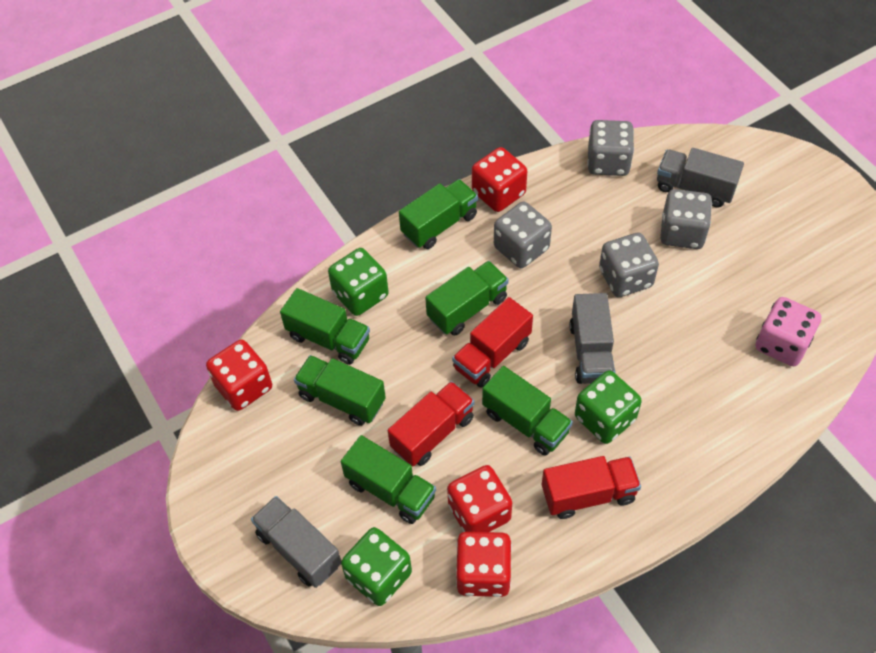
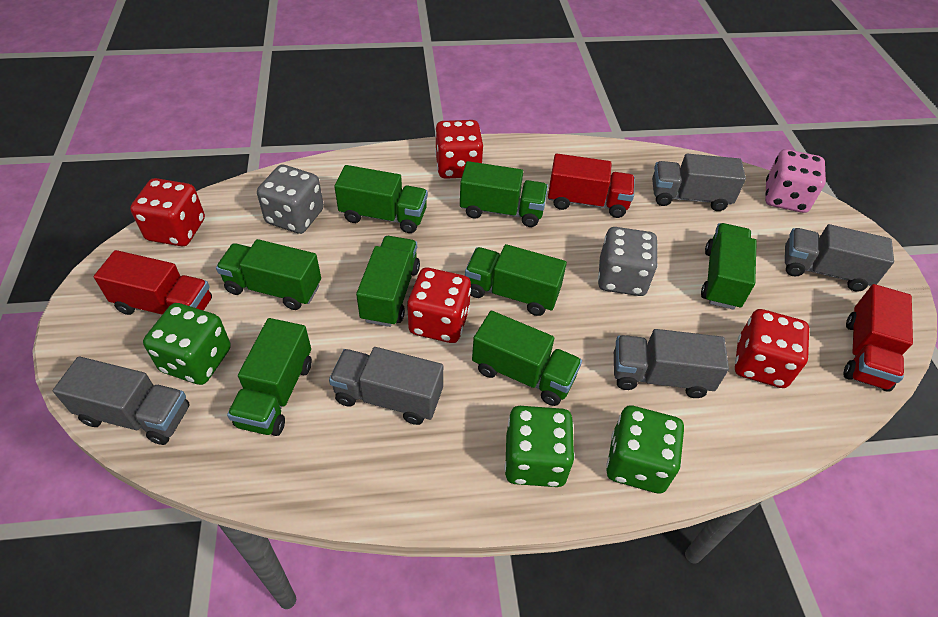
green truck: [280,288,370,365] [294,355,386,426] [341,435,436,524] [399,179,478,249] [425,261,509,336] [482,366,573,456] = 6 -> [216,239,321,310] [227,318,312,436] [334,165,428,233] [356,236,420,327] [460,161,548,227] [465,244,567,316] [472,311,582,406] [701,223,757,310] = 8
grey dice: [494,202,552,268] [587,120,634,176] [599,232,659,297] [660,189,712,249] = 4 -> [257,165,324,234] [598,227,658,296] = 2
grey truck: [251,496,341,588] [569,293,616,384] [657,148,744,208] = 3 -> [53,357,189,445] [329,347,443,425] [614,329,729,398] [652,154,746,211] [785,224,894,292] = 5

